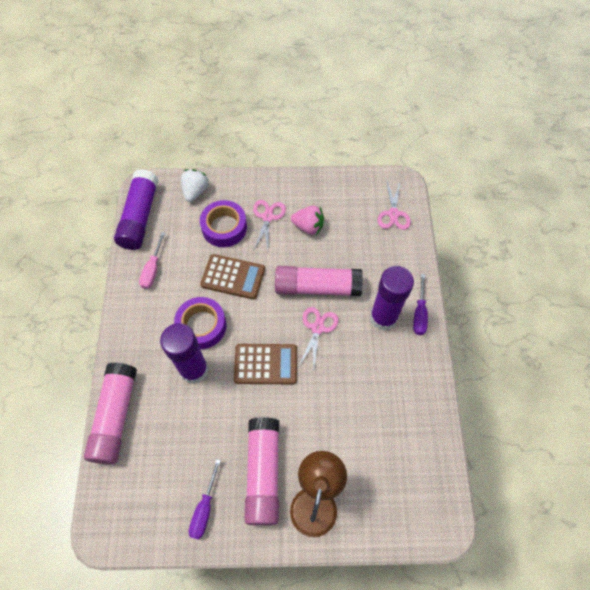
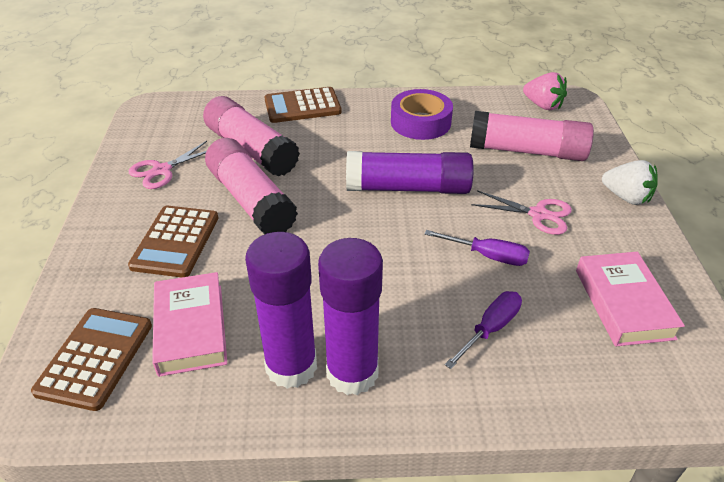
brown calculator: [200,254,265,299] [234,344,297,384] = 2 -> [31,308,152,411] [128,206,218,278] [264,87,341,123] = 3
brown lamp: [290,451,347,537] = 1 -> none = 0
pink book: none = 0 -> [152,272,227,377] [576,252,685,346] = 2
pink scissors: [253,200,286,251] [299,307,338,367] [378,182,411,230] = 3 -> [129,141,207,189] [471,190,572,235] = 2
pink screwdriver: [139,232,165,289] = 1 -> none = 0
purple tape: [174,297,226,349] [200,200,247,247] = 2 -> [391,89,453,140] = 1

